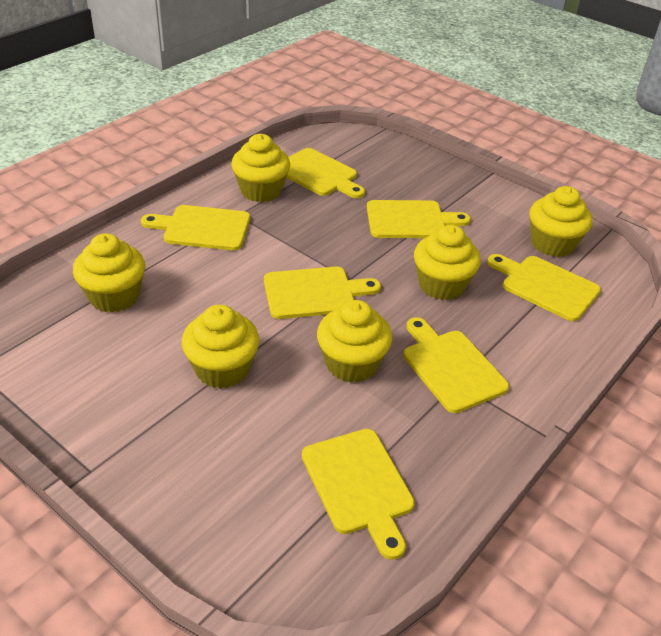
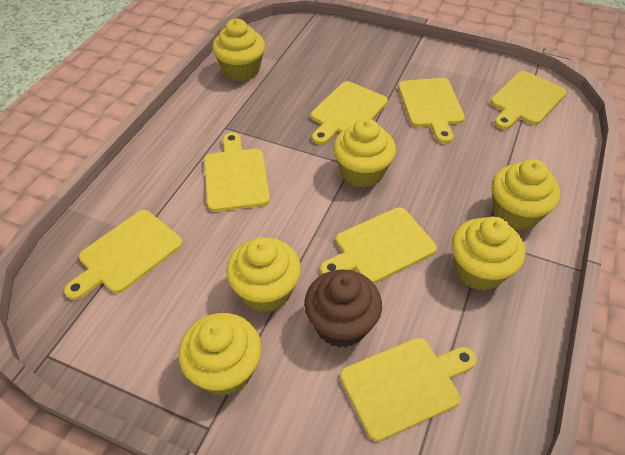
brown cupcake: none = 0 -> [304,269,382,348] = 1

